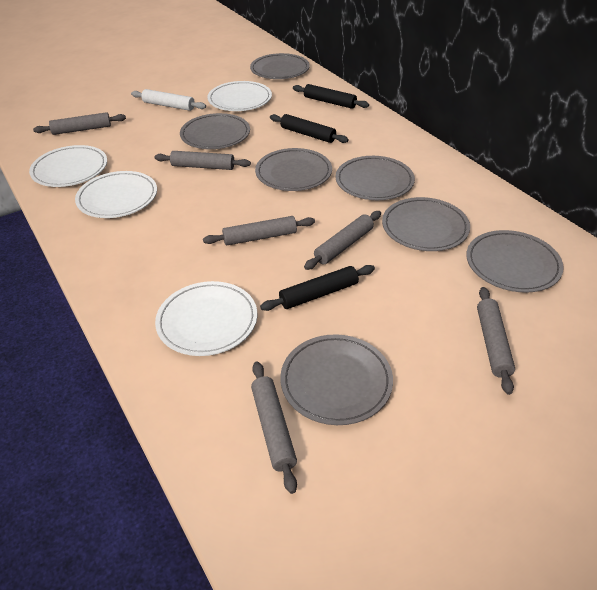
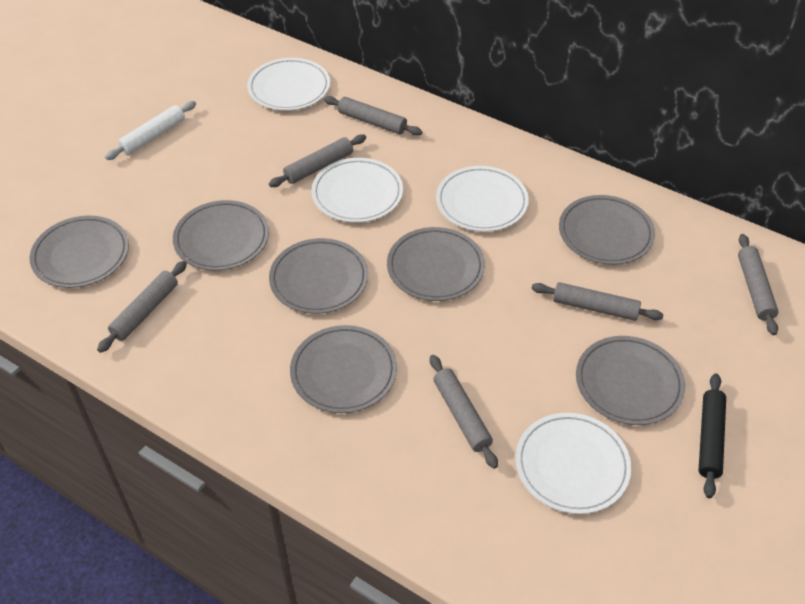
black rolling pin: [260,265,375,311] [270,114,349,143] [293,84,369,109] = 3 -> [698,373,726,498] = 1

